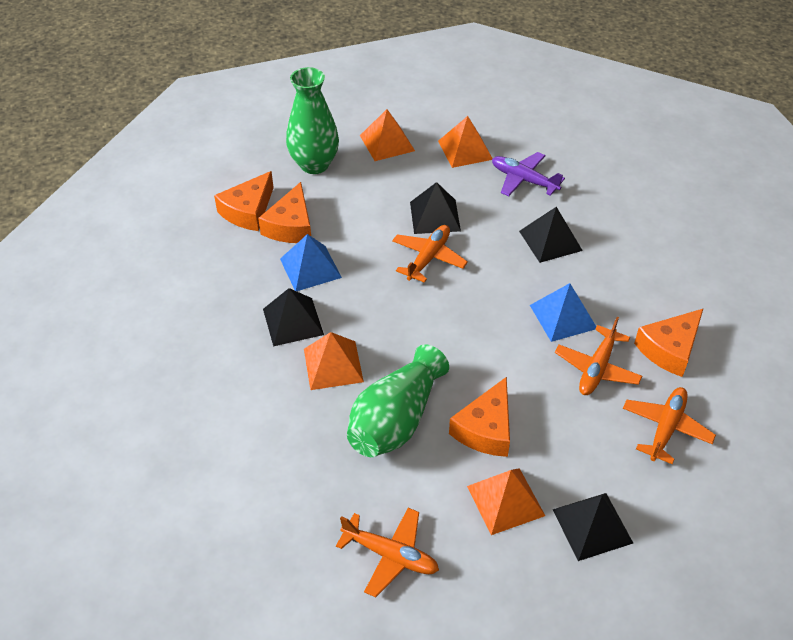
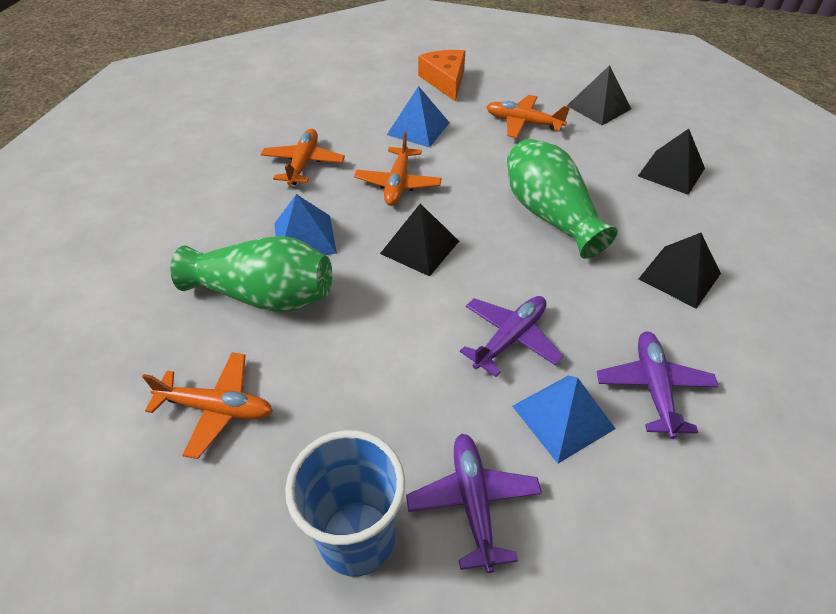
blue cup: none = 0 -> [285,430,405,577] = 1
blue pyramid: [280,234,342,291] [530,283,596,342] = 2 -> [274,194,337,255] [387,86,450,148] [512,376,616,464] = 3
orange cheese: [214,171,274,231] [258,182,311,243] [449,377,510,457] [634,309,703,377] = 4 -> [418,50,465,102] = 1
orange pyramid: [304,332,364,390] [360,109,415,161] [438,116,493,168] [467,468,545,535] = 4 -> none = 0
purple plane: [492,152,565,196] = 1 -> [406,434,542,573] [460,296,563,377] [597,331,719,439] = 3

